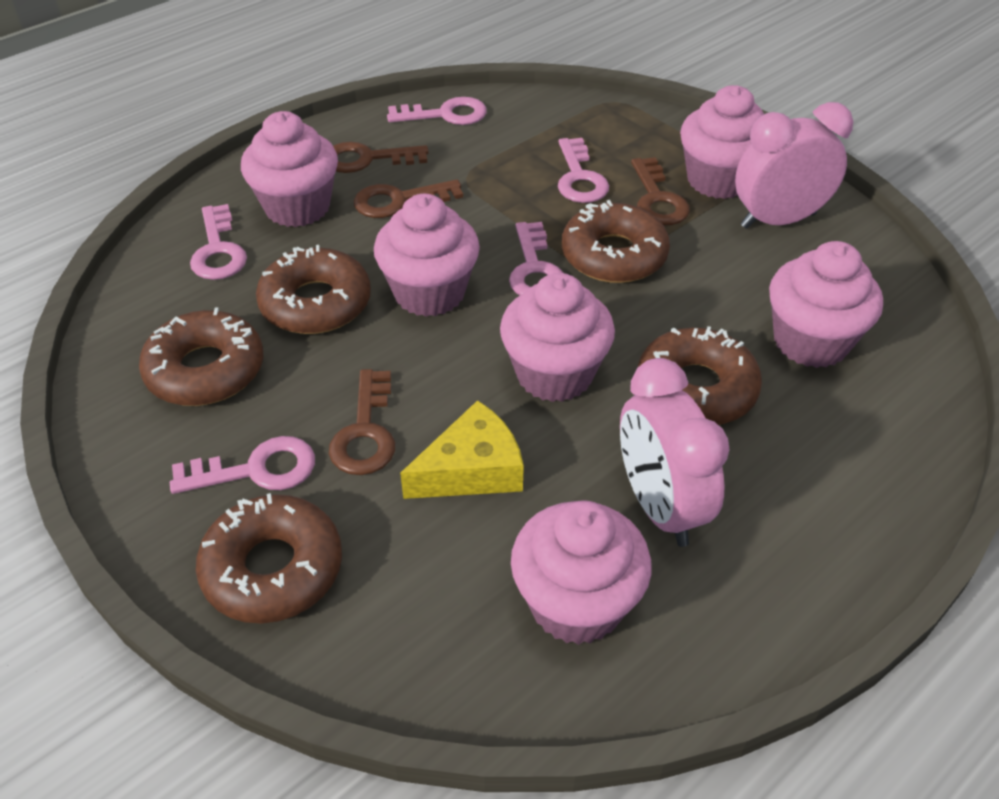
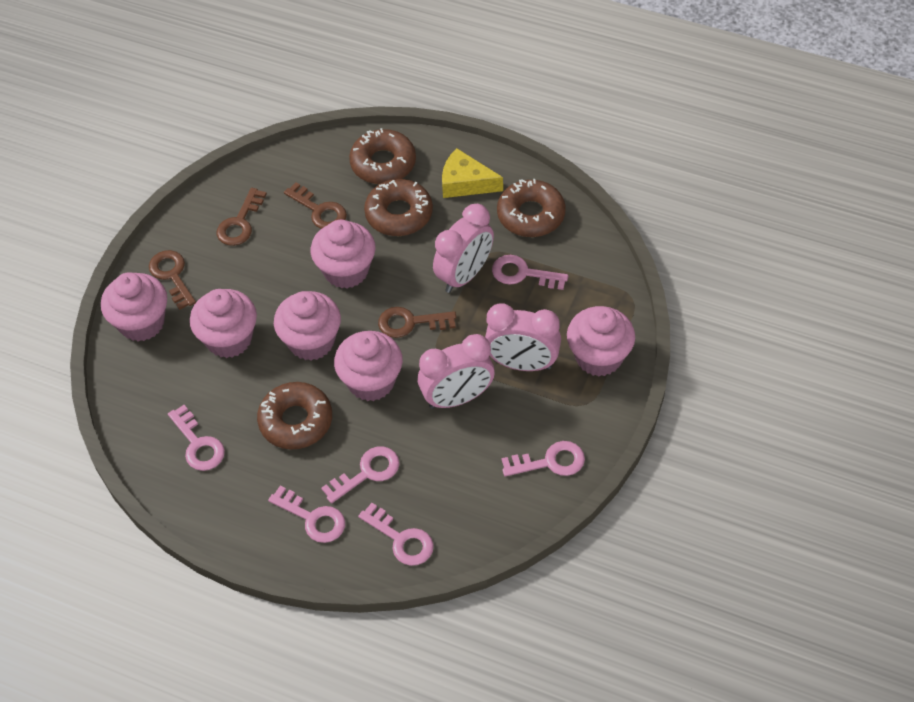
brown donut: [139,308,264,406] [196,493,342,623] [256,245,371,334] [562,200,670,283] [638,326,762,425] = 5 -> [257,382,332,449] [349,128,416,184] [364,179,433,236] [497,179,566,237] = 4
pink clock: [620,358,730,547] [735,102,853,229] = 2 -> [418,334,495,409] [433,204,494,293] [485,304,561,371] = 3
pink key: [170,436,315,494] [190,204,247,280] [387,97,487,125] [509,222,564,295] [558,138,609,203] = 5 -> [168,405,225,471] [268,486,345,543] [321,446,400,503] [358,503,434,566] [492,255,568,290] [502,441,585,477] = 6

